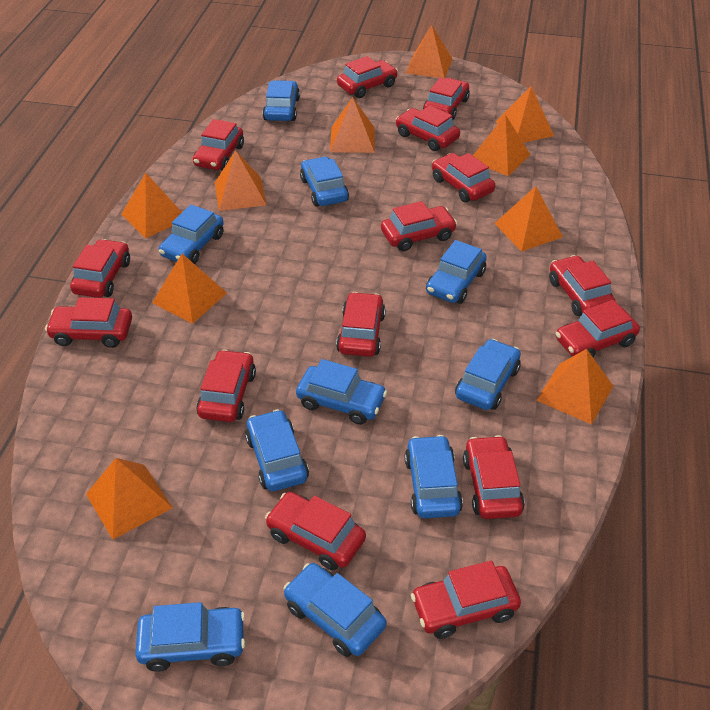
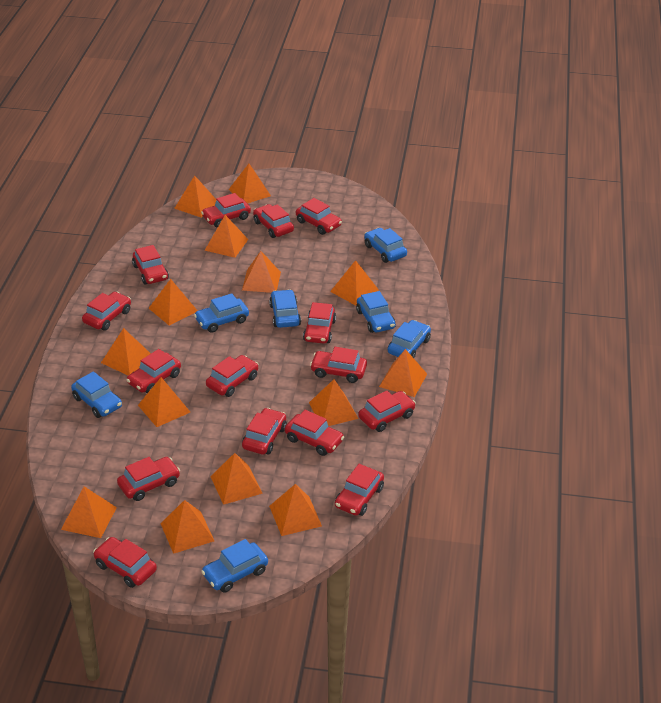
blue car: [135,602,245,671] [159,205,224,264] [245,409,309,491] [263,80,300,121] [284,563,386,657] [296,359,387,425] [300,156,349,207] [404,435,463,518] [426,240,486,304] [455,339,521,410] = 10 -> [71,371,122,418] [194,293,249,333] [201,539,268,593] [269,289,301,328] [356,291,396,333] [364,228,407,263] [387,320,431,358] = 7
orange pyramid: [86,458,173,539] [121,173,182,238] [152,254,227,324] [215,150,267,211] [330,97,375,153] [406,25,452,78] [473,114,530,176] [494,186,563,252] [496,86,554,143] [536,349,613,424] = 10 -> [61,486,117,538] [101,328,151,375] [138,377,190,427] [148,279,198,325] [160,500,214,554] [174,175,216,217] [204,215,248,258] [210,453,263,505] [229,164,271,203] [242,251,281,293] [269,484,322,536] [309,379,358,426] [330,260,379,306] [379,349,427,397] = 14

